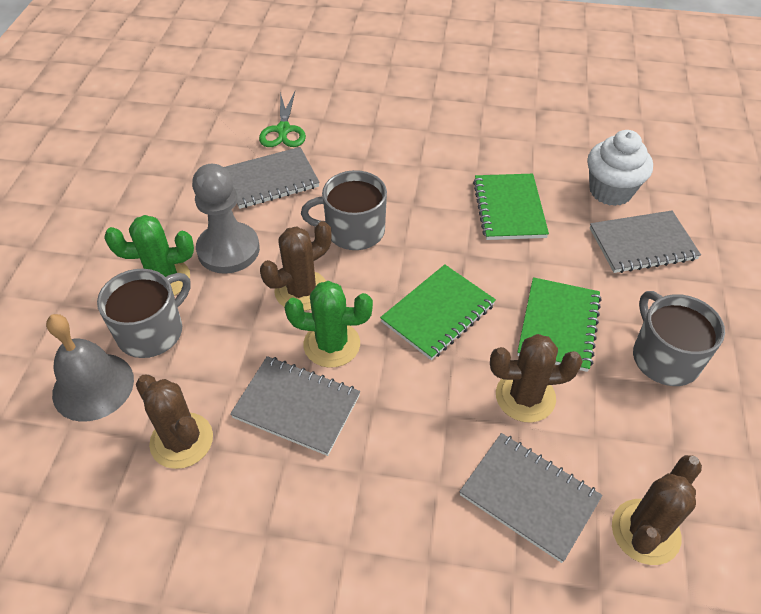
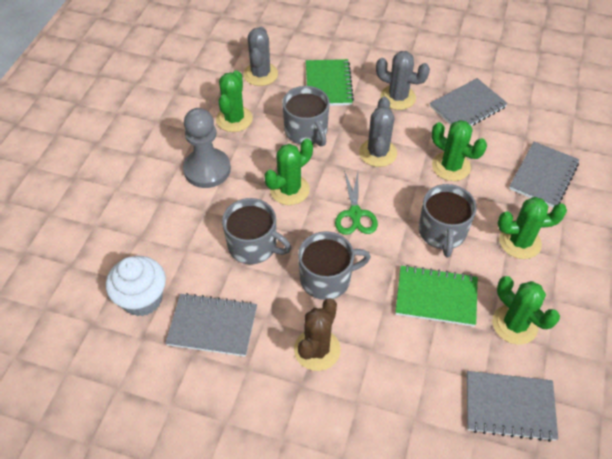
brown cactus: [136,375,213,469] [260,221,331,311] [490,334,583,423] [612,455,702,565] = 4 -> [294,298,340,371] = 1
green cactus: [104,215,194,296] [285,281,373,368] = 2 -> [216,70,253,132] [264,139,313,205] [432,120,487,181] [492,276,560,345] [497,197,567,259] = 5
green notebook: [380,264,496,360] [473,174,549,240] [517,277,602,372] = 3 -> [306,59,354,106] [396,265,478,327] = 2
grey bell: [46,314,134,422] = 1 -> none = 0
grey cactus: none = 0 -> [243,27,278,86] [359,97,397,167] [376,51,430,110] = 3
grey mug: [97,269,191,358] [301,170,387,250] [633,291,725,386] = 3 -> [222,198,291,264] [282,86,330,146] [298,231,371,300] [419,184,477,257] = 4

